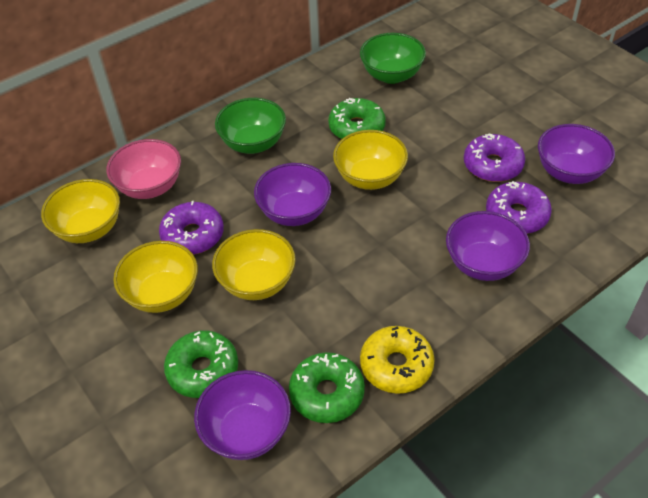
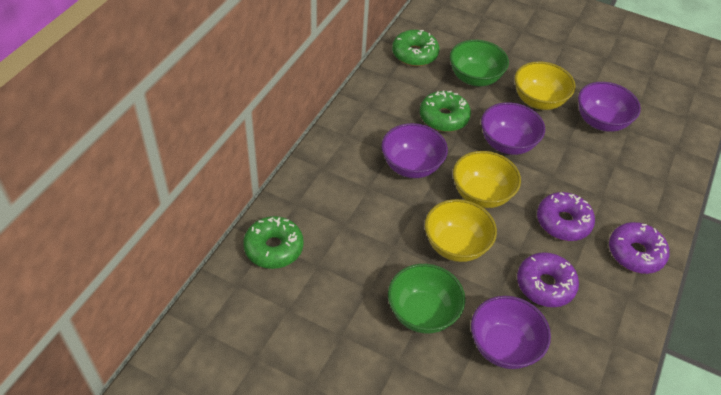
pink bowl: [106,139,181,199] = 1 -> none = 0
yellow bowl: [41,179,120,243] [113,241,198,313] [212,229,296,300] [333,130,408,190] = 4 -> [425,199,497,262] [453,151,521,208] [515,61,576,110] = 3
yellow donut: [360,326,435,394] = 1 -> none = 0

